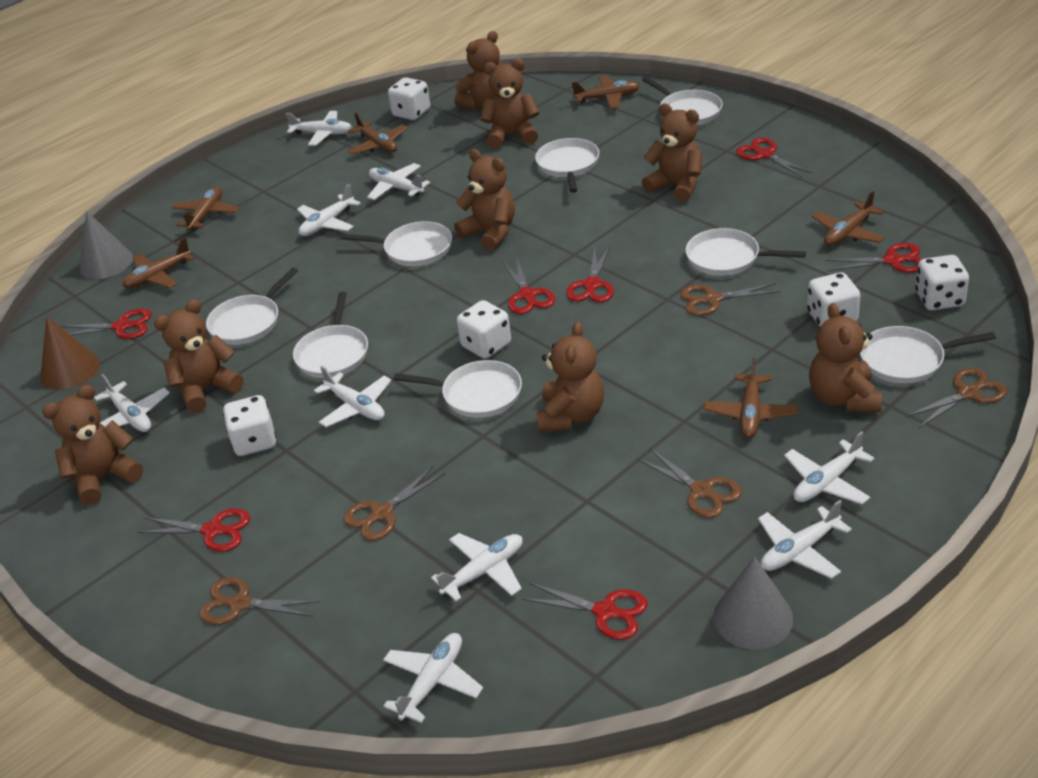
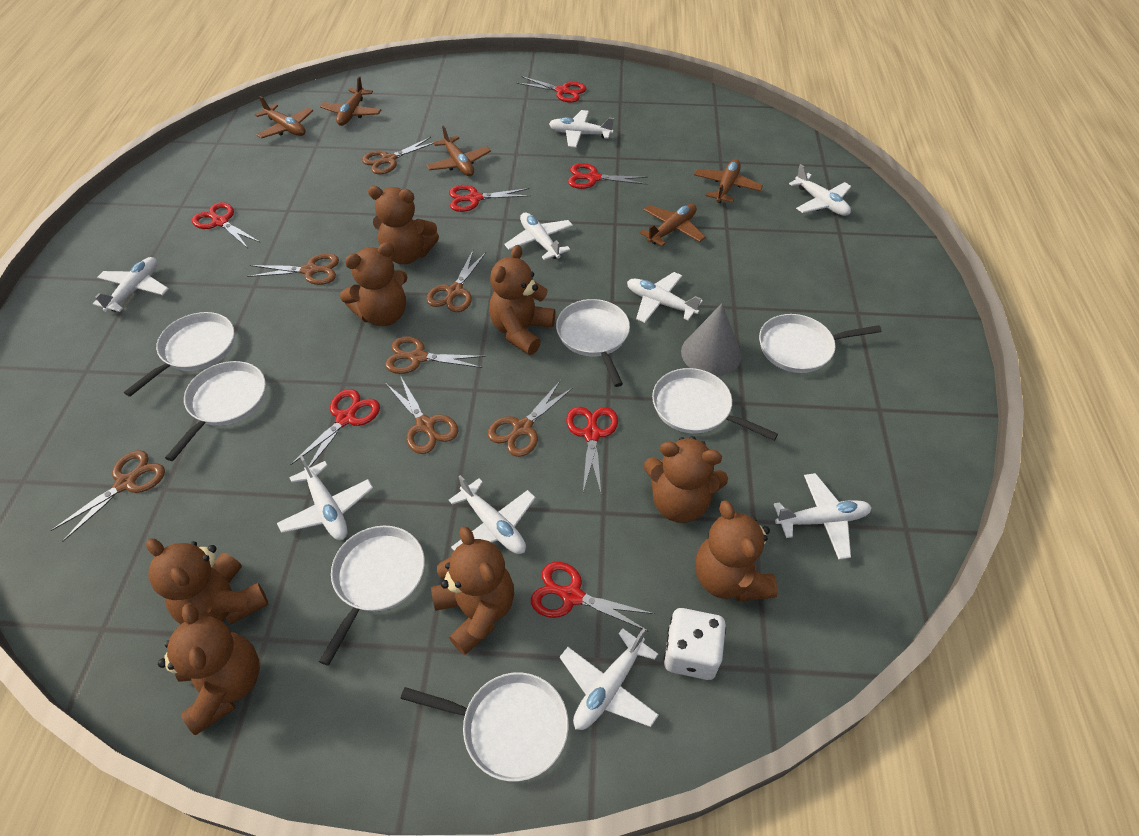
brown cone: [40,316,100,390] = 1 -> none = 0
brown plane: [123,237,195,288] [172,187,239,231] [347,112,408,154] [572,76,640,109] [704,358,798,438] [812,191,885,246] = 6 -> [255,96,313,139] [320,76,381,126] [426,125,491,176] [639,204,705,246] [694,159,763,203] = 5
brown scissors: [199,577,320,625] [343,466,445,541] [637,448,742,518] [680,283,781,316] [905,367,1007,429] = 5 -> [51,450,165,541] [247,253,339,285] [362,137,434,174] [385,336,485,374] [386,377,459,454] [426,251,486,312] [488,380,574,457] = 7
grey cone: [79,211,133,279] [713,556,793,649] = 2 -> [681,303,741,376] = 1
white dice: [223,395,276,456] [388,77,430,120] [457,300,511,359] [807,272,860,326] [915,255,969,310] = 5 -> [664,608,726,680] = 1
white pan: [206,268,298,345] [293,292,368,378] [341,221,452,266] [394,360,522,418] [535,138,599,193] [643,77,723,125] [686,228,806,276] [860,326,996,383] = 8 -> [124,312,234,397] [165,361,266,461] [319,526,425,666] [400,672,569,782] [556,299,630,387] [652,368,778,440] [759,314,882,373] = 7

